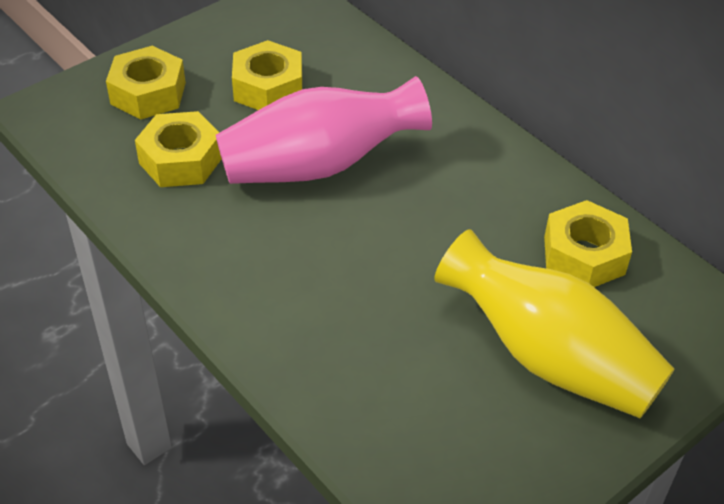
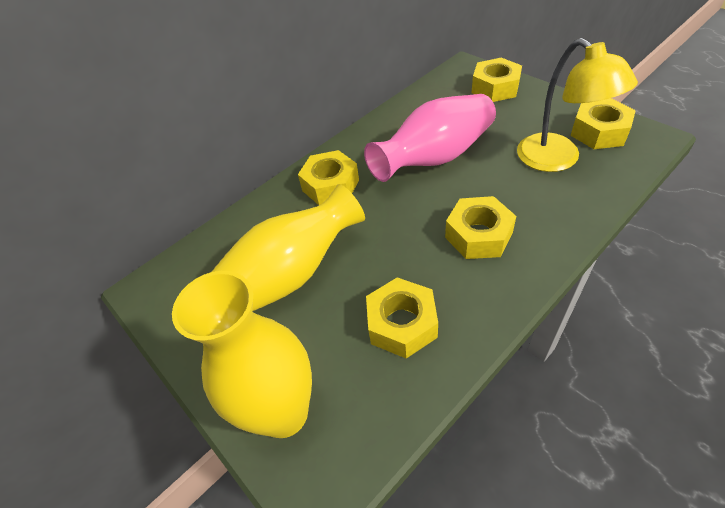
yellow lamp: none = 0 -> [517,38,638,172] = 1
yellow nut: [106,46,186,120] [135,111,222,187] [232,40,302,110] [544,200,632,287] = 4 -> [298,150,359,205] [366,277,438,359] [445,196,516,259] [471,58,522,102] [570,98,636,149] = 5
yellow vase: [434,229,674,418] = 1 -> [172,271,312,438] [212,184,365,311] = 2

